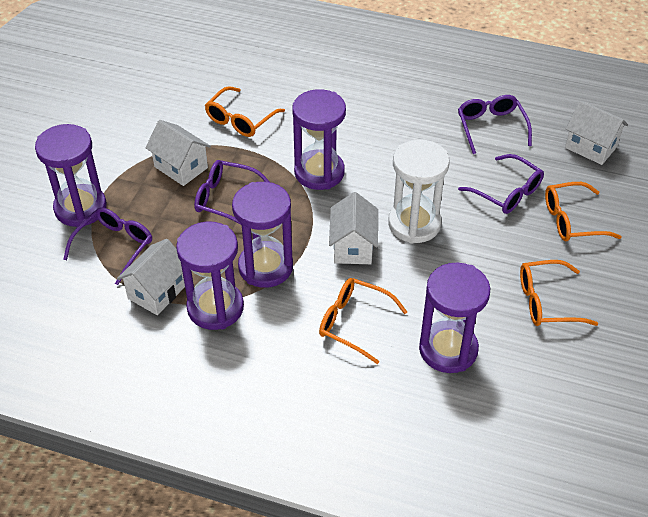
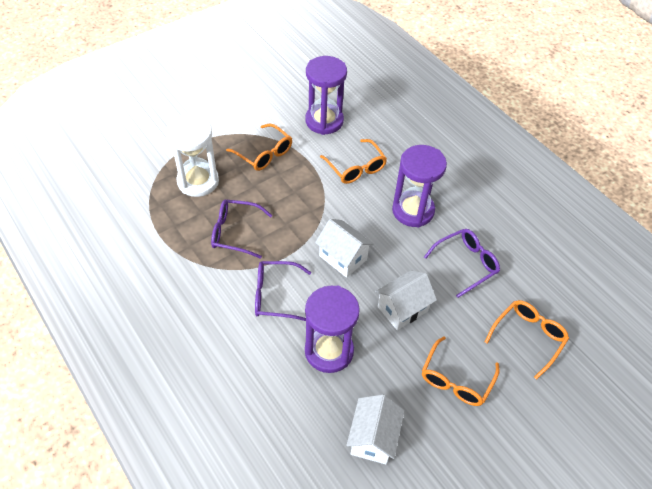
purple glasses: [63,207,152,285] [194,160,270,225] [458,95,532,154] [458,154,544,214] = 4 -> [211,199,272,259] [255,261,311,321] [424,229,500,298] = 3
purple hourglass: [35,124,107,227] [176,222,244,330] [232,182,293,288] [292,89,346,190] [419,263,491,373] = 5 -> [305,56,347,135] [305,285,360,373] [392,145,447,227] = 3
white house: [117,239,185,315] [145,120,211,186] [329,192,378,264] [565,101,628,165] = 4 -> [315,219,374,278] [346,394,405,464] [375,271,437,330] = 3

